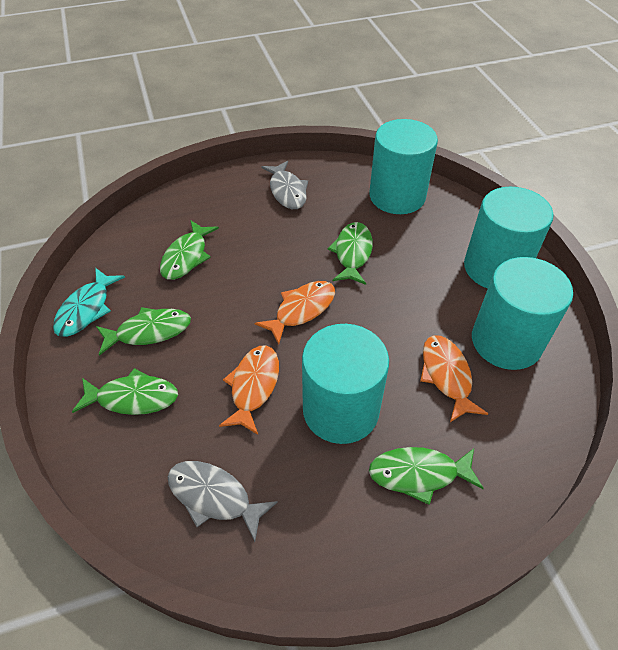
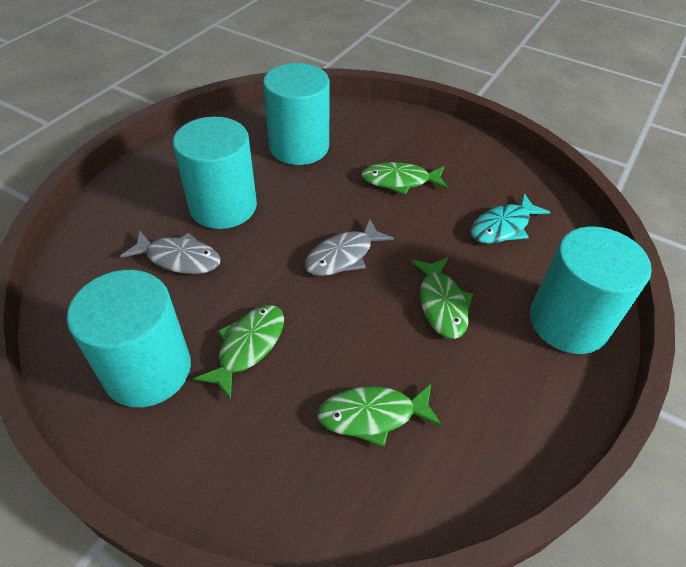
green fish: [72,368,178,415] [96,307,191,356] [160,220,219,280] [327,222,373,285] [369,447,484,505] = 5 -> [193,305,284,400] [317,384,442,447] [361,162,448,195] [411,257,473,339] = 4
orange fish: [219,345,279,435] [254,281,335,345] [420,335,488,422] = 3 -> none = 0

